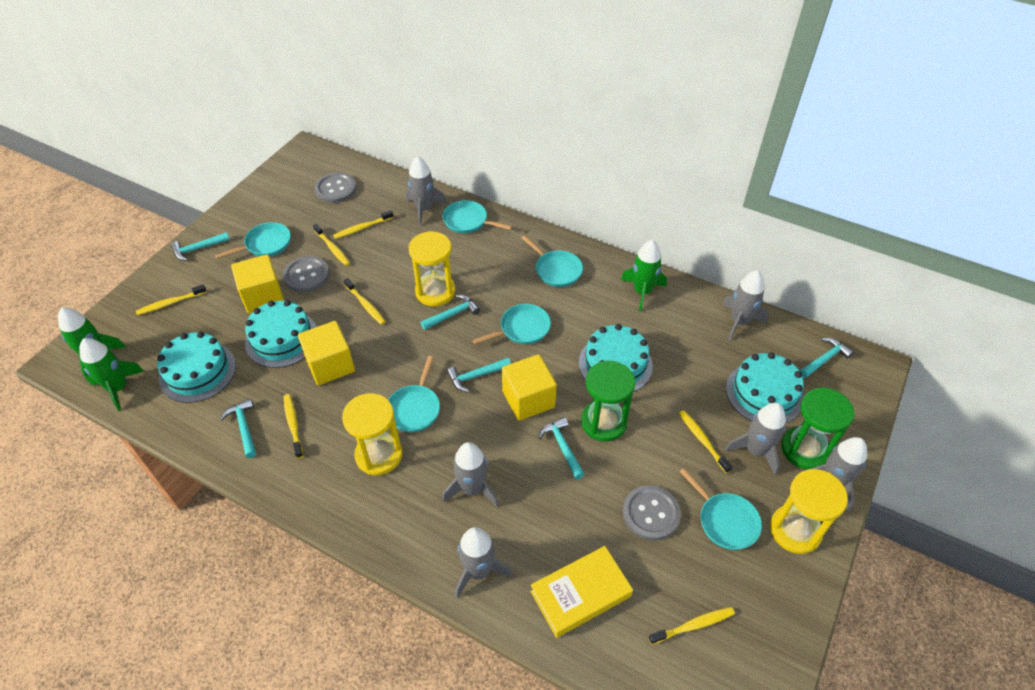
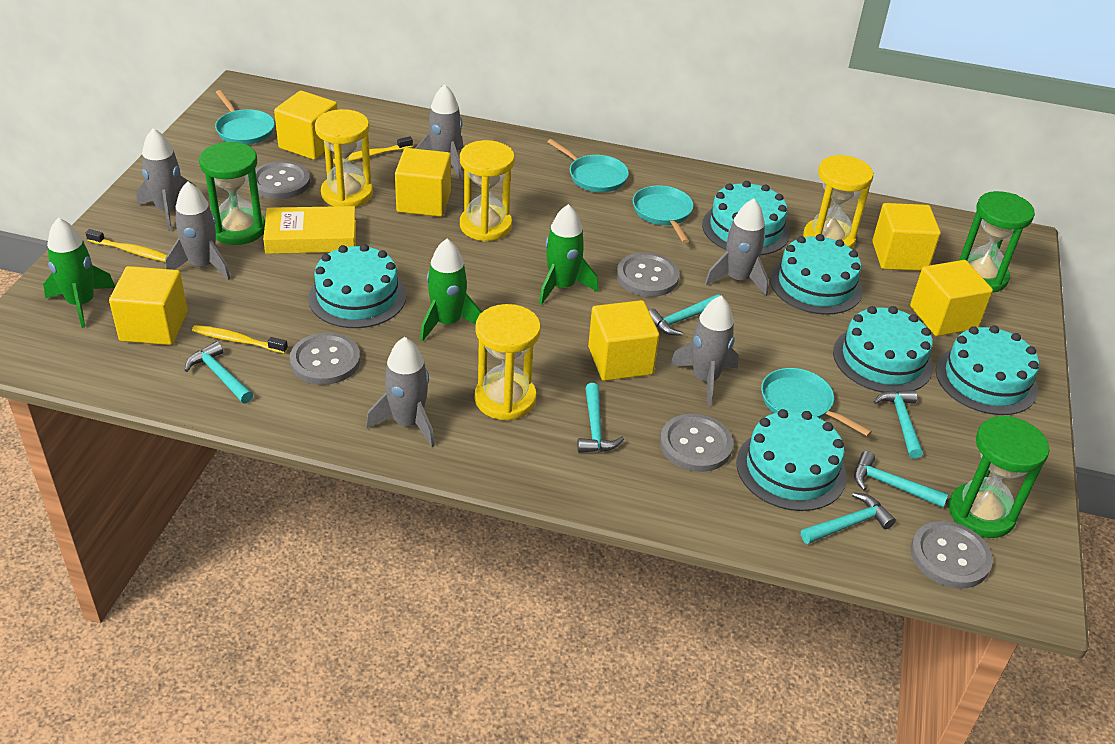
green hourglass: [581,361,635,441] [781,387,854,469] = 2 -> [199,142,265,245] [949,416,1049,538] [958,191,1035,292] = 3
grey button: [283,256,329,292] [314,173,356,203] [622,485,681,541] = 3 -> [255,161,310,199] [290,333,360,385] [617,253,679,297] [660,414,733,472] [911,521,993,588] = 5
turquoise cake: [157,332,236,403] [245,300,317,368] [579,324,653,392] [726,352,804,423] = 4 -> [308,244,406,328] [702,181,790,255] [736,409,847,511] [770,234,863,315] [833,306,933,393] [936,325,1039,415] = 6
turquoise pan: [215,222,291,259] [388,356,440,432] [442,200,512,233] [473,304,551,344] [522,235,583,287] [680,468,762,550] = 6 -> [215,90,275,145] [547,139,629,192] [633,185,693,243] [761,368,872,436] = 4
yellow cube: [231,254,284,314] [298,321,355,385] [502,354,557,421] = 3 -> [109,266,188,345] [274,91,338,160] [395,148,451,217] [588,300,659,381] [872,203,941,271] [910,260,993,336] = 6
yellow hourglass: [342,393,403,475] [409,231,455,306] [770,469,848,554] = 3 -> [315,109,373,207] [460,140,515,241] [475,304,541,421] [803,155,873,249] = 4
yellow toothbrush: [136,284,207,315] [284,394,303,459] [313,224,350,266] [333,210,394,239] [344,278,386,325] [649,607,735,645] [679,410,732,473] = 7 -> [85,229,167,262] [192,325,288,354] [333,137,413,164] = 3

